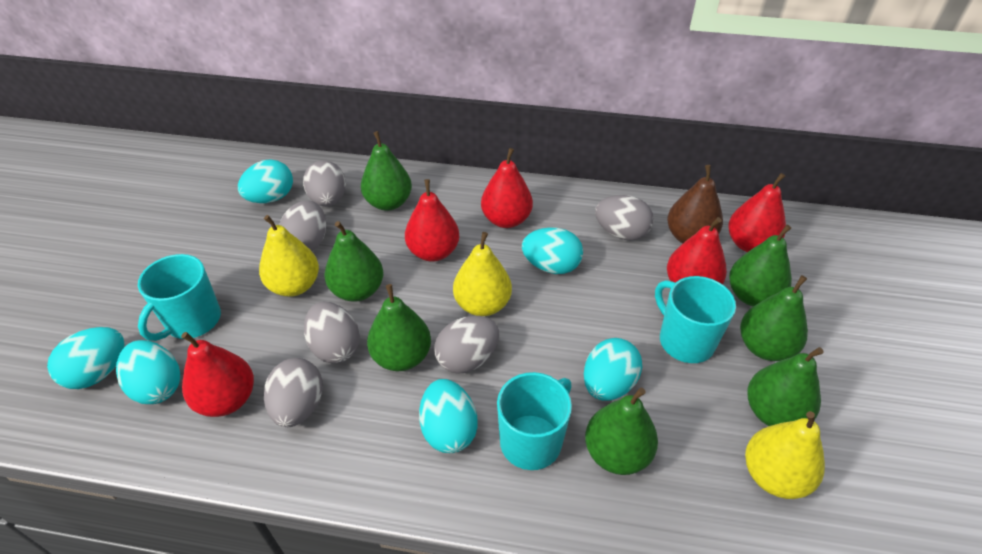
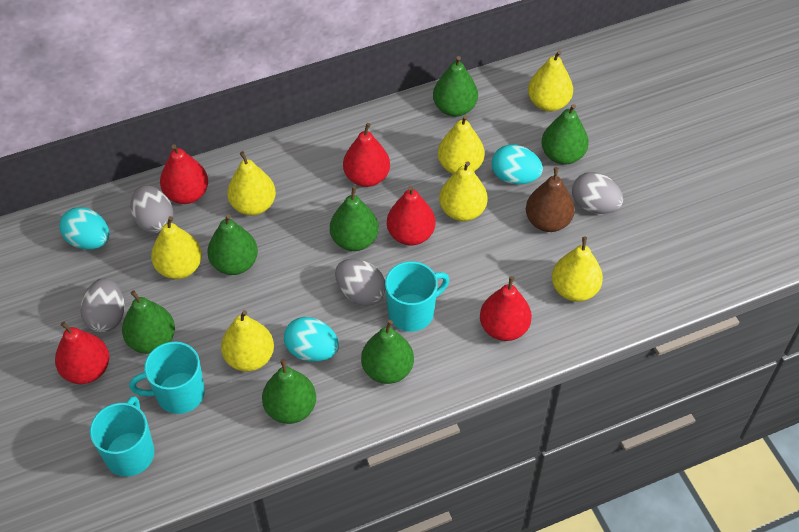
grey egg: [264,358,323,427] [279,200,326,251] [303,160,346,207] [304,302,360,363] [434,316,499,374] [595,195,654,240] = 6 -> [80,278,125,332] [131,185,174,234] [335,259,385,306] [572,172,623,214] = 4
turquoise egg: [47,327,124,389] [116,340,180,404] [238,159,293,203] [419,379,478,453] [522,227,583,274] [584,338,642,401] = 6 -> [60,207,109,250] [284,317,339,362] [491,145,543,185] = 3
yellow pear: [259,215,319,297] [453,232,512,316] [745,411,825,499] = 3 -> [151,216,202,279] [221,310,274,372] [227,151,276,216] [438,115,485,174] [439,161,487,221] [528,50,573,112] [552,236,603,302] = 7

